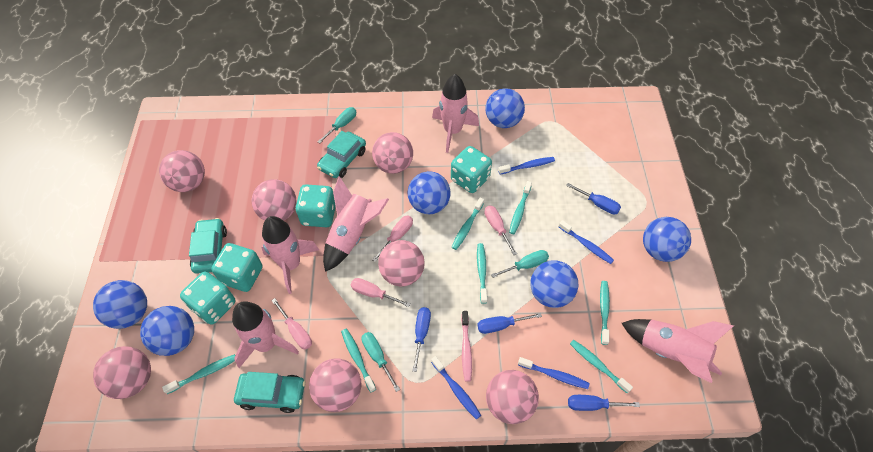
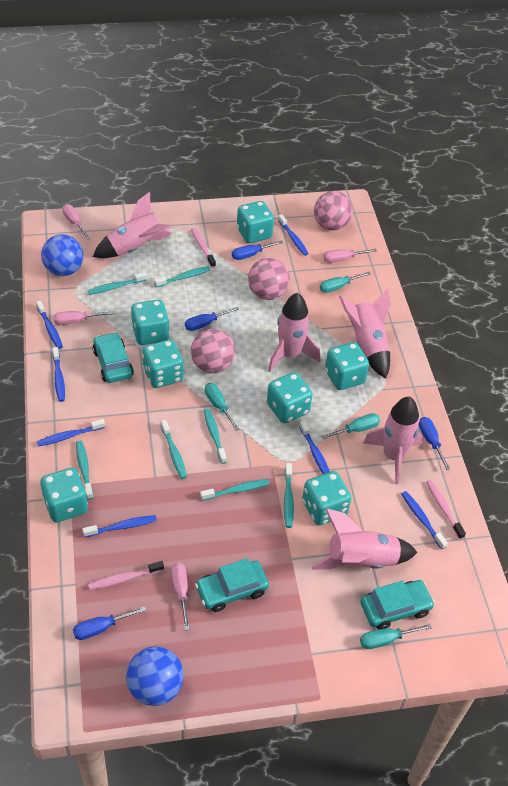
blue ball: [93,280,147,329] [140,306,194,356] [408,171,450,214] [486,88,525,128] [530,260,579,308] [643,217,691,262] = 6 -> [41,234,83,276] [126,646,184,706] = 2
blue toothbrush: [431,356,481,420] [498,157,555,174] [518,357,590,389] [558,220,614,264] = 4 -> [36,301,63,349] [37,419,105,447] [52,347,65,402] [82,515,157,537] [278,214,309,256] [299,421,330,474] [401,491,448,550] = 7
pink ball: [93,346,151,399] [159,150,205,192] [251,179,297,221] [309,358,362,412] [372,132,413,174] [378,240,425,287] [486,370,539,424] = 7 -> [191,329,235,373] [248,258,290,300] [314,191,353,230] = 3
pink toothbrush: [461,311,472,382] = 1 -> [88,561,164,590] [191,228,216,268] [426,480,466,539] = 3
turquoise dice: [180,271,235,325] [211,243,263,292] [295,184,336,227] [451,146,492,193] = 4 -> [40,468,88,522] [131,300,170,345] [142,339,184,388] [237,201,274,243] [267,372,313,423] [302,471,351,525] [325,342,369,390] = 7
turquoise screwdriver: [317,107,356,143] [362,332,400,392] [491,250,549,278] = 3 -> [205,383,239,431] [320,272,371,293] [321,413,380,439] [360,624,432,649] = 4

